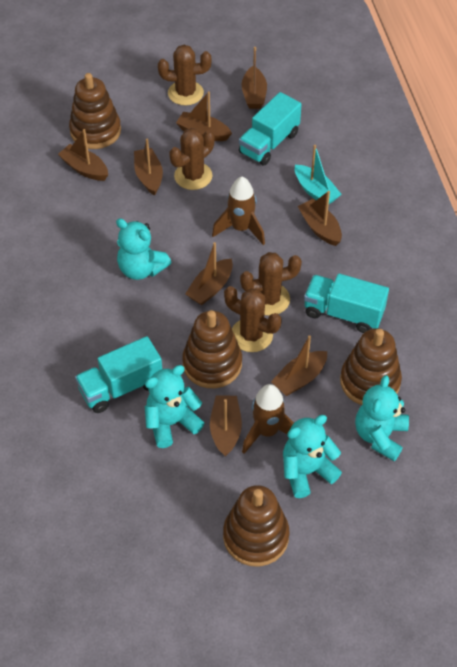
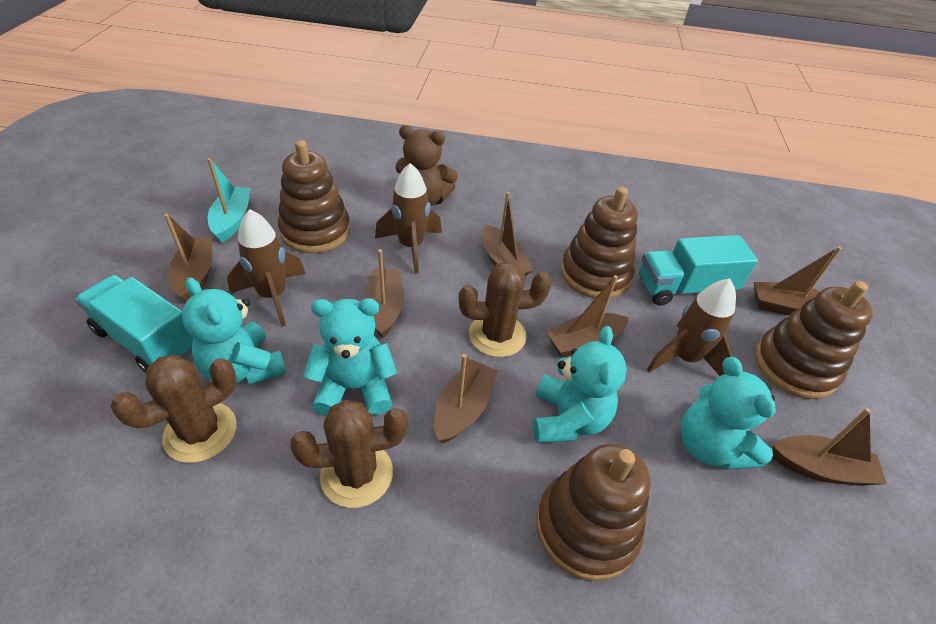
brown boat: [58,129,108,181] [134,139,163,196] [176,92,232,141] [185,242,233,305] [210,395,242,457] [242,47,267,109] [271,335,327,396] [298,191,342,246] = 8 -> [164,214,213,302] [363,249,404,338] [434,354,498,444] [482,192,533,277] [546,275,629,358] [754,246,842,315] [772,408,887,486] = 7
brown cactus: [158,45,211,105] [169,128,215,190] [224,286,282,352] [240,252,302,316] = 4 -> [110,355,237,463] [290,400,408,508] [459,261,552,357] = 3
brown rocket: [212,177,265,245] [242,384,294,454] = 2 -> [227,209,306,327] [375,163,442,274] [647,279,736,376] = 3
brown teddy bear: none = 0 -> [396,125,458,206] = 1
turquoise truck: [75,336,162,413] [239,92,302,165] [304,274,389,333] = 3 -> [75,275,193,372] [639,235,758,306] = 2

